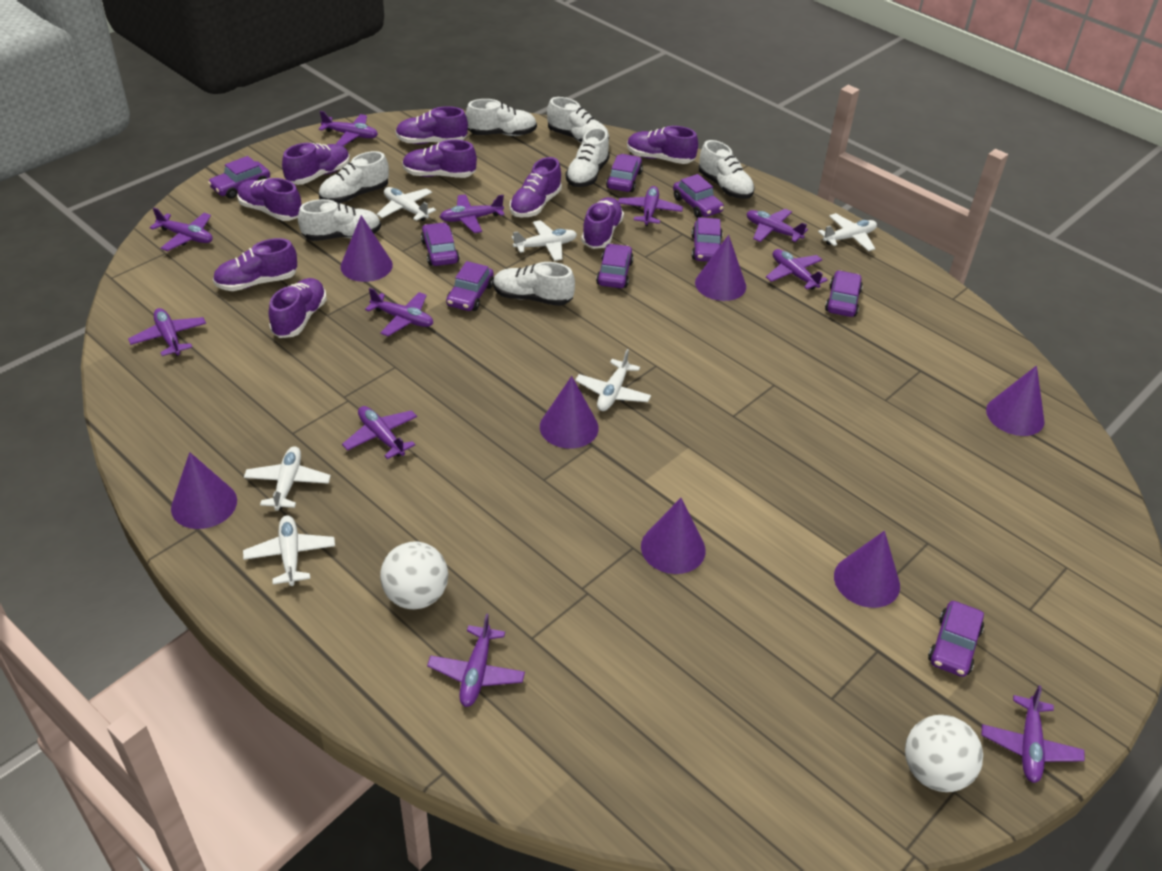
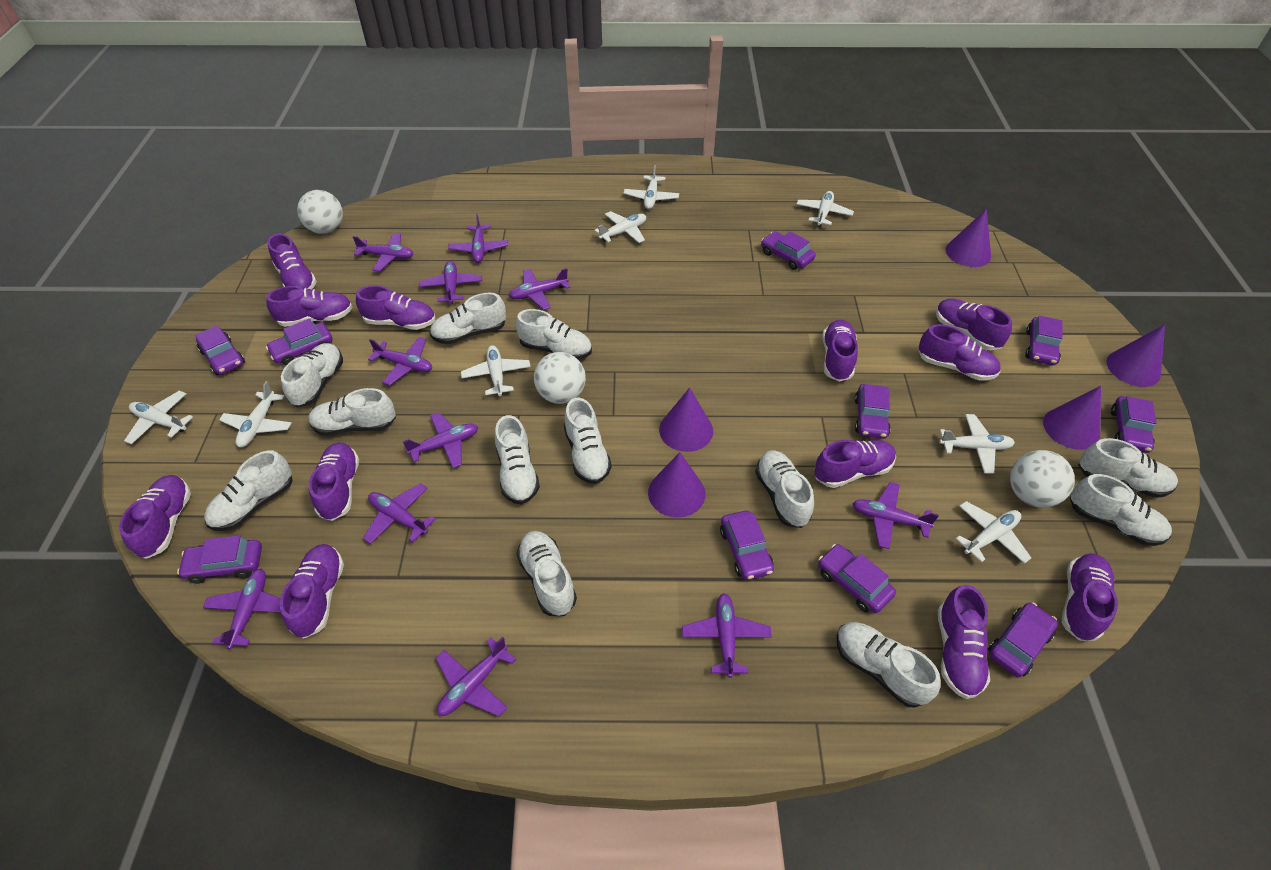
purple car: [208,156,270,199] [421,222,459,266] [446,261,494,311] [596,243,634,288] [606,154,643,192] [673,174,724,218] [691,217,723,262] [825,270,863,317] [928,601,984,677] = 9 -> [177,535,262,584] [195,325,245,375] [266,319,333,365] [720,511,774,580] [761,231,816,270] [818,544,896,613] [855,384,891,439] [988,602,1058,677] [1025,316,1063,365] [1111,396,1156,453] = 10
purple cone: [171,452,237,529] [340,215,393,282] [540,376,599,449] [641,498,706,574] [695,235,746,301] [834,531,900,608] [986,366,1045,436] = 7 -> [648,452,705,518] [659,388,713,452] [946,209,991,267] [1043,386,1101,450] [1107,324,1165,387] = 5
purple shoe: [213,238,297,291] [237,178,302,221] [269,278,327,338] [282,143,350,185] [395,106,468,144] [402,140,477,178] [510,157,562,218] [581,197,624,249] [627,126,698,164] = 9 -> [119,475,191,559] [266,286,353,327] [268,233,317,289] [280,544,344,639] [309,442,359,521] [356,285,435,330] [814,440,896,488] [822,320,858,382] [918,324,1001,381] [936,299,1012,350] [938,585,990,699] [1062,553,1118,641] = 12
white ball: [380,541,448,609] [905,715,983,792] = 2 -> [297,190,343,234] [534,352,586,404] [1010,450,1075,508] = 3
white plane: [243,515,335,586] [244,446,331,511] [377,187,436,221] [512,220,577,261] [575,349,651,411] [818,213,877,251] = 6 -> [124,390,193,444] [219,381,291,447] [461,345,531,396] [594,211,646,243] [623,165,679,209] [797,191,854,227] [939,414,1015,473] [956,501,1031,564] = 8
white shoe: [298,199,381,241] [319,151,389,203] [465,99,537,136] [493,262,575,306] [547,97,609,143] [566,127,610,187] [698,140,755,199] = 7 -> [204,450,293,531] [281,343,343,407] [308,388,396,436] [430,293,506,344] [495,415,540,504] [516,309,592,360] [516,531,577,616] [564,398,612,484] [755,450,814,528] [837,622,941,708] [1070,474,1172,546] [1078,438,1178,498] = 12

